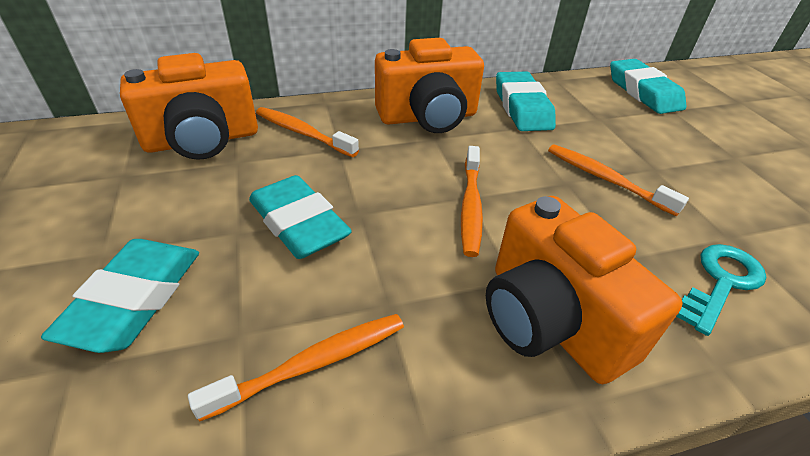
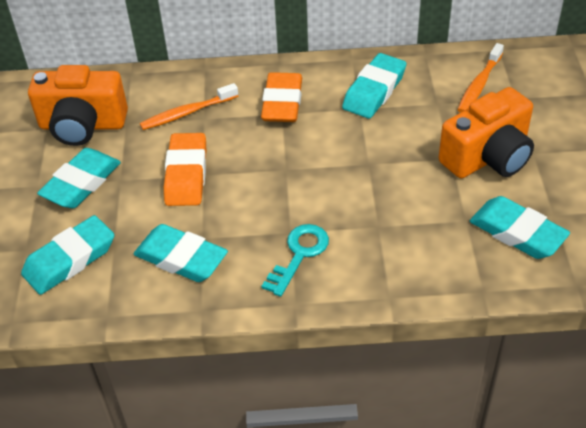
orange camera: [120,53,258,160] [375,38,484,133] [486,196,683,384] = 3 -> [28,65,128,146] [438,87,534,178] = 2
orange eraser: none = 0 -> [164,133,207,206] [261,72,302,122] = 2
orange toothbrush: [188,314,404,422] [256,107,359,157] [461,146,483,257] [548,144,689,216] = 4 -> [140,83,238,130] [457,43,504,113] = 2
turquoise eraser: [41,239,199,353] [249,175,352,259] [496,72,556,131] [610,59,686,114] = 4 -> [21,215,114,295] [37,148,121,208] [134,224,228,282] [342,53,406,118] [470,196,570,259] = 5

